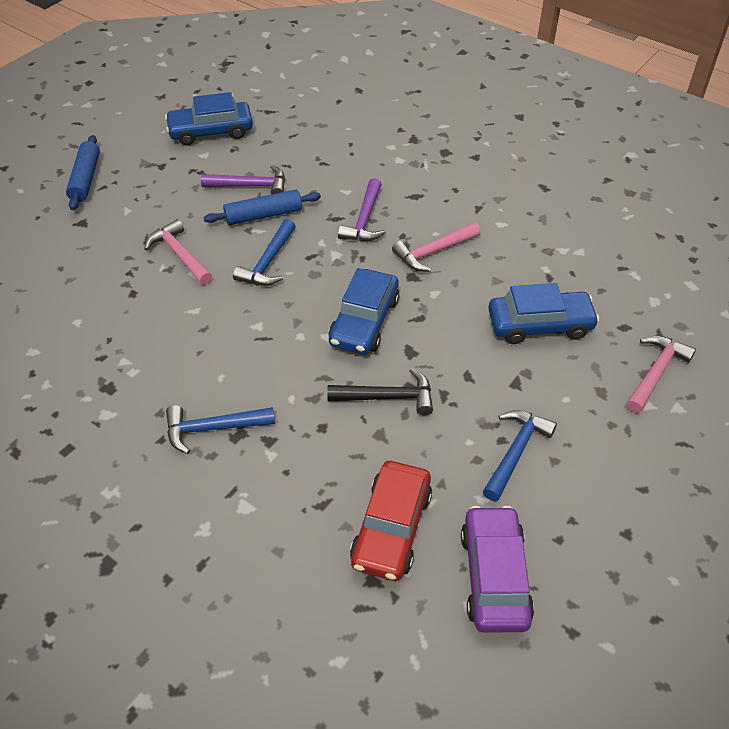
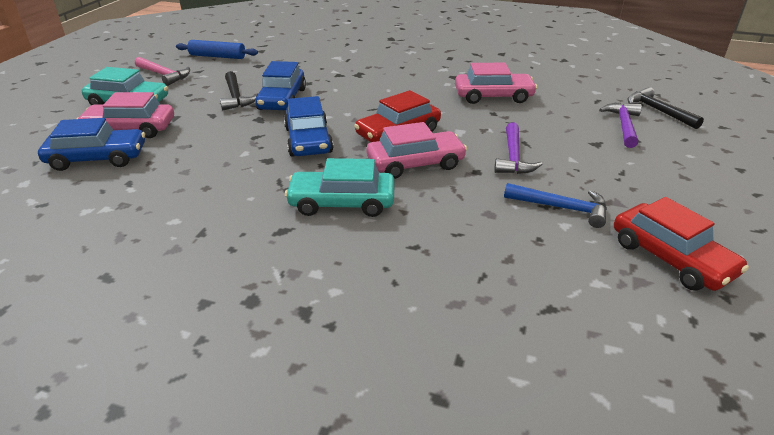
black hammer: [327,368,433,415] = 1 -> [220,71,257,110] [627,87,704,129] = 2
blue hammer: [166,405,275,454] [233,219,296,286] [483,410,557,501] = 3 -> [504,183,607,228] = 1
blue rolling pin: [66,135,100,210] [203,190,321,225] = 2 -> [176,40,258,59] = 1
pink car: none = 0 -> [77,92,174,138] [367,122,467,179] [455,63,537,104] = 3
pink hammer: [144,219,212,285] [392,223,481,272] [626,335,696,413] = 3 -> [135,57,190,86] = 1
purple car: [461,506,534,632] = 1 -> none = 0
red car: [350,461,432,581] = 1 -> [354,90,441,142] [614,197,749,291] = 2
turquoise car: none = 0 -> [82,67,168,105] [285,158,395,217] = 2

